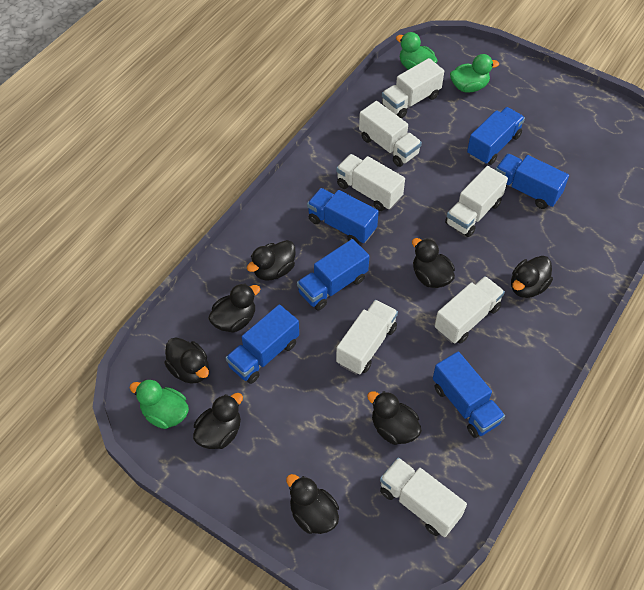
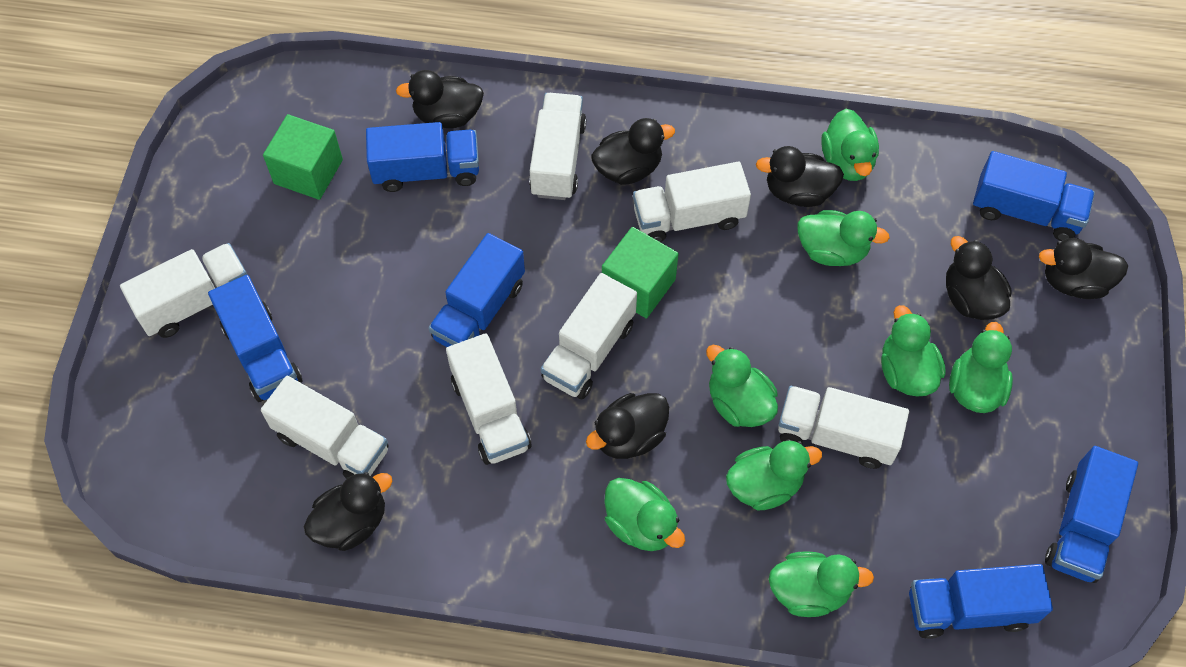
black duck: [164,337,209,384] [193,393,243,449] [208,283,260,333] [247,240,295,281] [286,474,339,534] [367,391,422,445] [412,238,455,288] [511,256,553,298] = 8 -> [304,472,392,551] [396,70,484,128] [586,393,669,459] [591,118,675,185] [756,146,844,207] [946,236,1011,320] [1039,238,1128,299] = 7
green cube: none = 0 -> [263,114,343,200] [602,227,679,318] = 2
green duck: [130,379,189,429] [396,32,438,70] [450,54,499,93] = 3 -> [604,478,685,551] [706,345,778,427] [726,440,822,511] [768,551,874,617] [797,210,890,266] [821,109,879,181] [881,305,946,397] [949,322,1013,413] = 8

